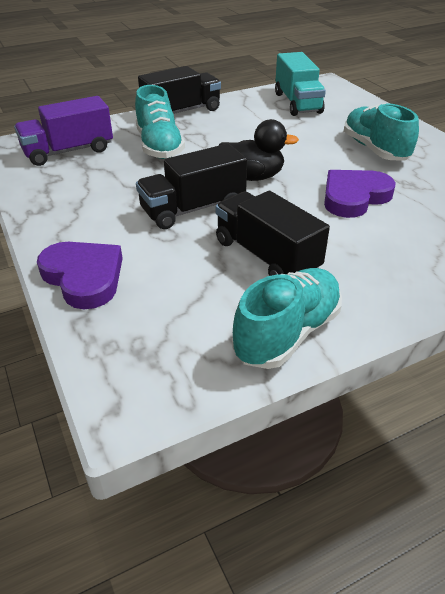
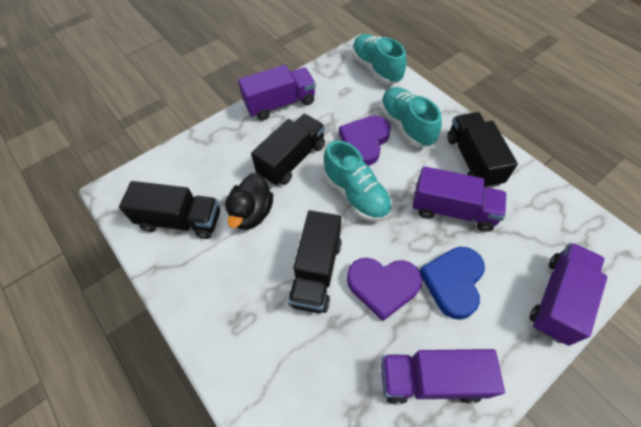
black truck: [136,144,247,229] [138,66,221,114] [216,191,330,276] = 3 -> [119,181,220,239] [251,114,325,186] [288,210,342,313] [447,112,518,188] = 4
blue heart: none = 0 -> [420,247,485,320] = 1
purple truck: [14,96,113,166] = 1 -> [238,65,316,120] [381,349,505,404] [412,166,507,232] [530,243,607,346] = 4
turquoise truck: [275,52,326,116] = 1 -> none = 0

